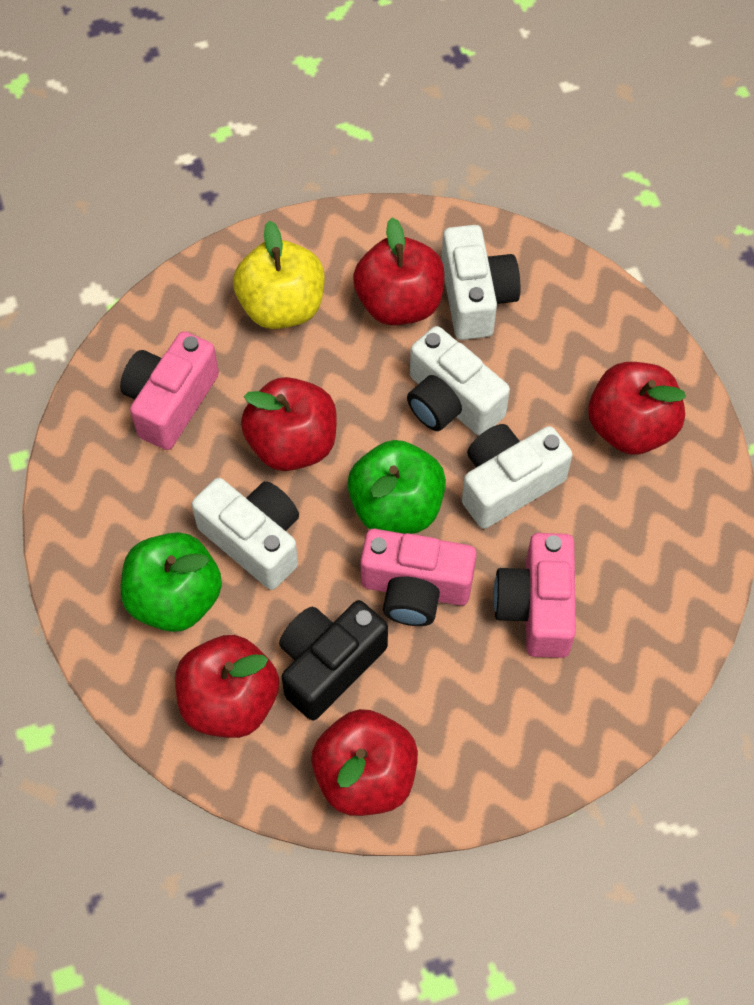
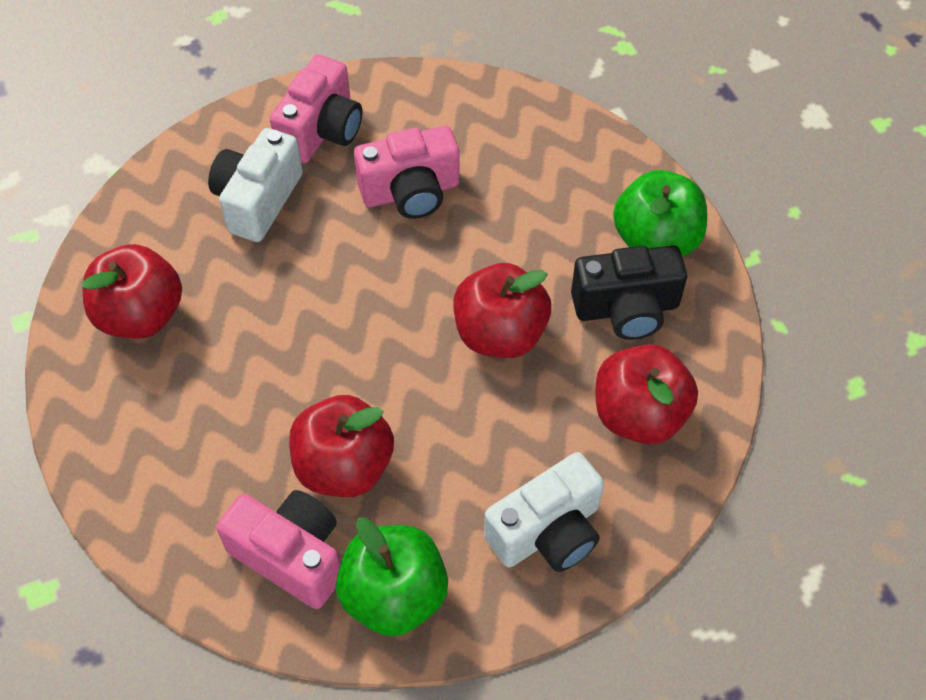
red apple: [175,635,279,738] [241,377,337,471] [311,709,418,816] [353,217,444,325] [588,362,686,455] = 5 -> [82,244,182,338] [289,395,394,497] [453,263,551,358] [596,344,698,444] = 4
white camera: [192,478,299,590] [407,326,510,436] [441,225,520,340] [462,424,572,529] = 4 -> [208,128,303,242] [484,452,604,572] = 2
yellow apple: [233,221,325,329] = 1 -> none = 0

